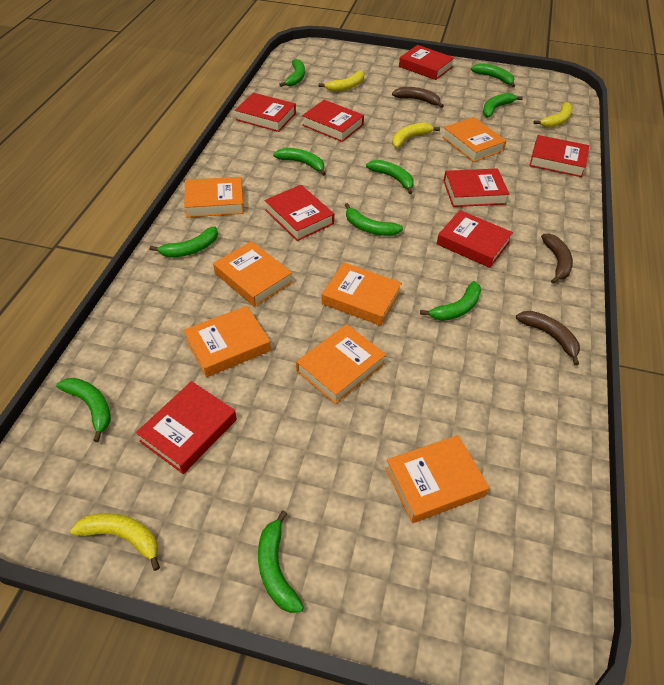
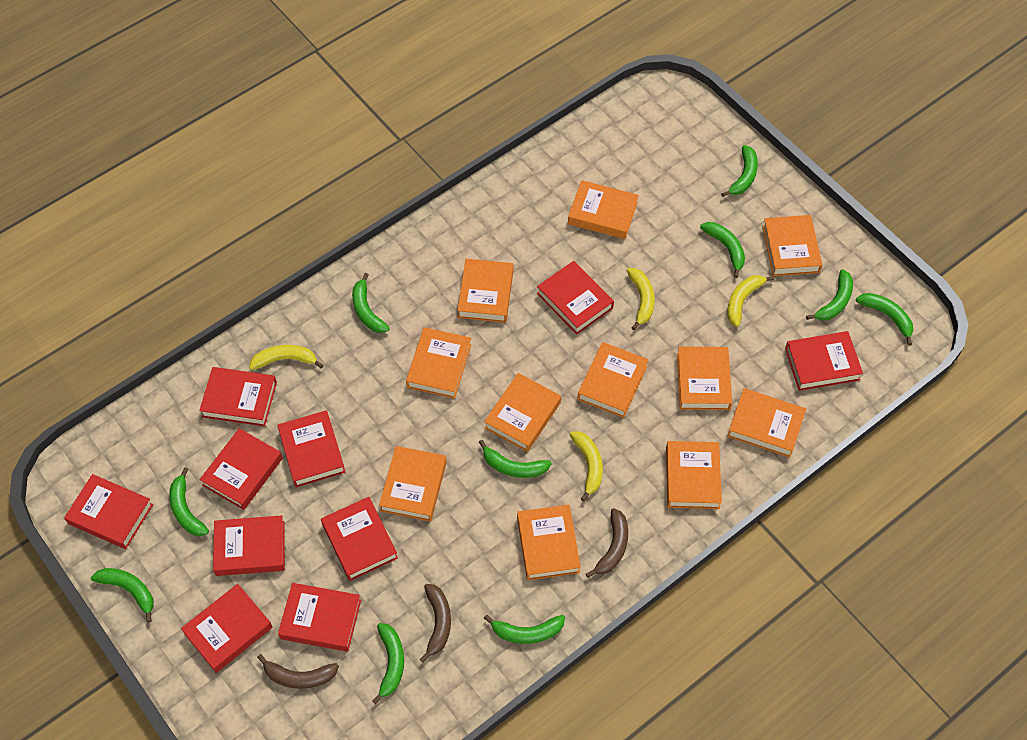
orange book: [183,306,271,377] [184,177,244,217] [213,241,293,307] [296,324,386,404] [322,262,402,326] [385,435,489,523] [442,117,506,162] = 7 -> [379,446,447,521] [406,327,472,399] [458,259,513,323] [484,373,561,452] [517,505,581,580] [568,180,639,239] [577,342,649,418] [666,441,722,509] [677,346,732,410] [727,388,806,457] [762,215,822,276] = 11
red book: [136,381,237,474] [235,93,296,132] [264,185,334,241] [302,100,364,142] [399,45,454,80] [437,210,513,268] [444,168,510,207] [529,135,589,177] = 8 -> [64,474,153,549] [181,584,273,673] [199,367,277,426] [199,428,283,510] [213,515,285,576] [277,410,345,487] [278,583,361,652] [321,497,398,581] [537,261,614,335] [785,331,863,391] = 10

